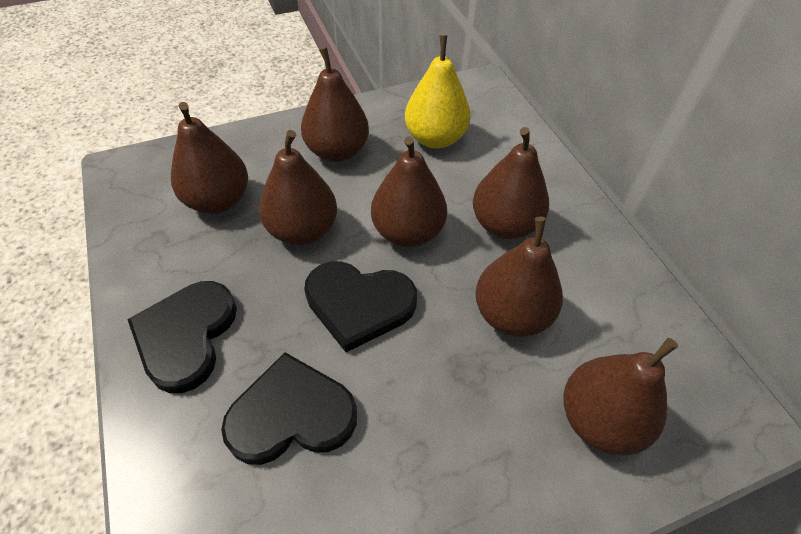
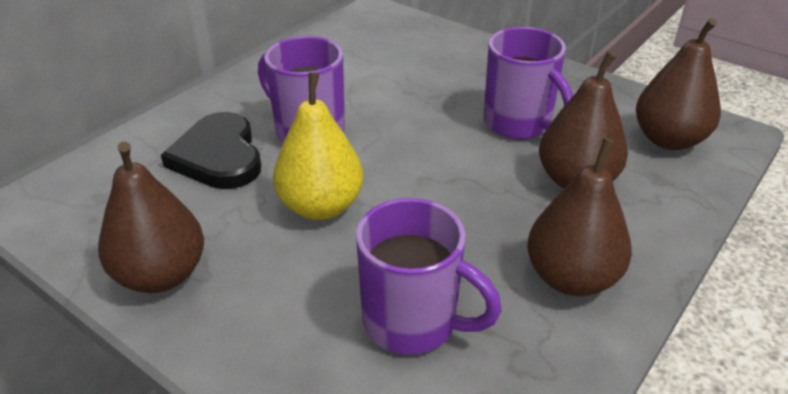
black heart: [127,281,237,393] [221,352,357,465] [304,261,417,352] = 3 -> [161,112,261,189] = 1
brown pear: [171,102,248,214] [259,130,337,245] [301,47,369,162] [371,136,447,247] [473,127,549,239] [475,217,563,337] [563,338,678,455] = 7 -> [98,142,204,293] [527,137,632,296] [539,51,628,189] [636,18,721,150] = 4
purple mug: none = 0 -> [258,36,345,143] [356,198,502,355] [483,27,573,139] = 3

